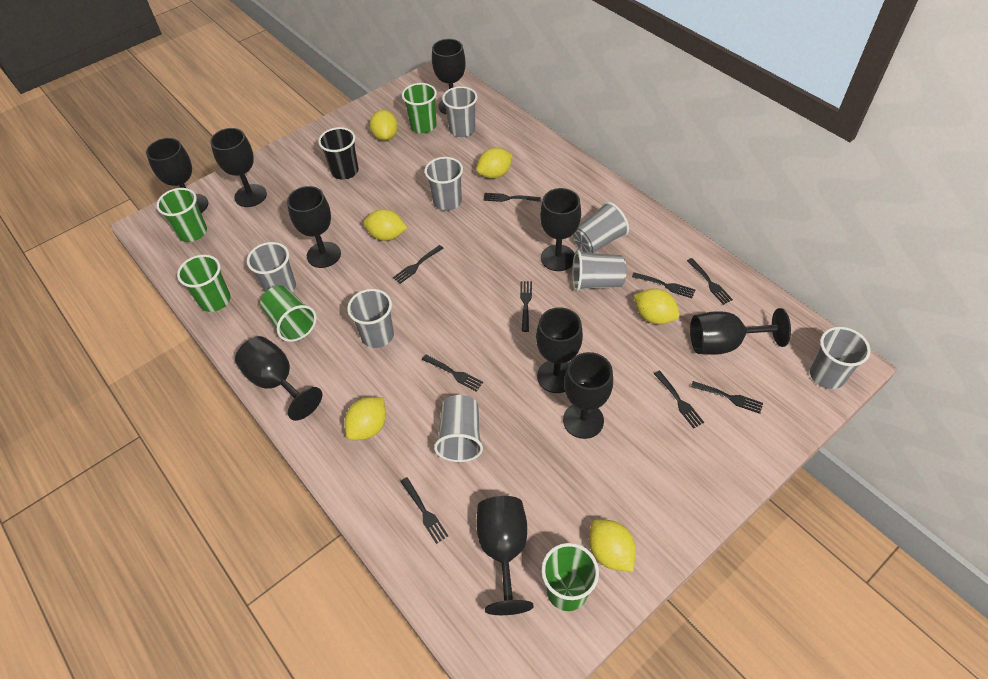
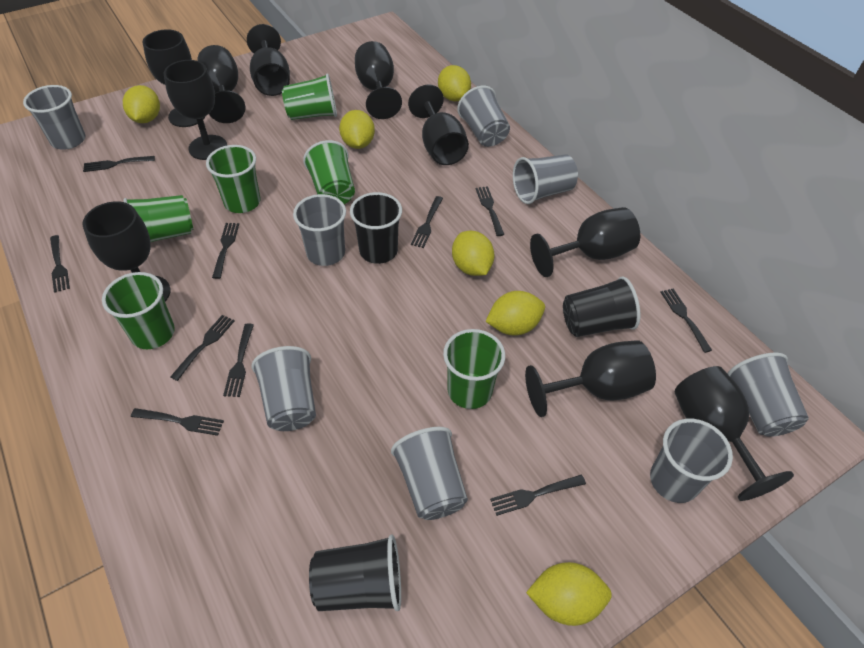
black cup: [318,127,359,179] = 1 -> [309,534,401,611] [350,192,402,264] [563,277,640,337] = 3
black fork: [393,245,444,284] [400,477,448,544] [422,354,483,392] [484,193,541,202] [520,281,532,332] [632,272,695,298] [654,370,704,429] [687,258,733,305] [691,381,763,414] = 9 -> [50,235,70,293] [83,156,155,172] [131,408,224,436] [170,315,235,381] [212,223,239,279] [223,323,254,397] [411,196,443,248] [476,186,504,236] [490,475,586,516] [660,289,712,353] = 10
green cup: [156,188,207,242] [177,255,231,312] [260,285,317,342] [402,83,437,133] [542,543,599,611] = 5 -> [102,272,175,349] [123,195,194,242] [206,145,261,213] [282,73,337,120] [303,140,355,204] [443,329,505,409] = 6

